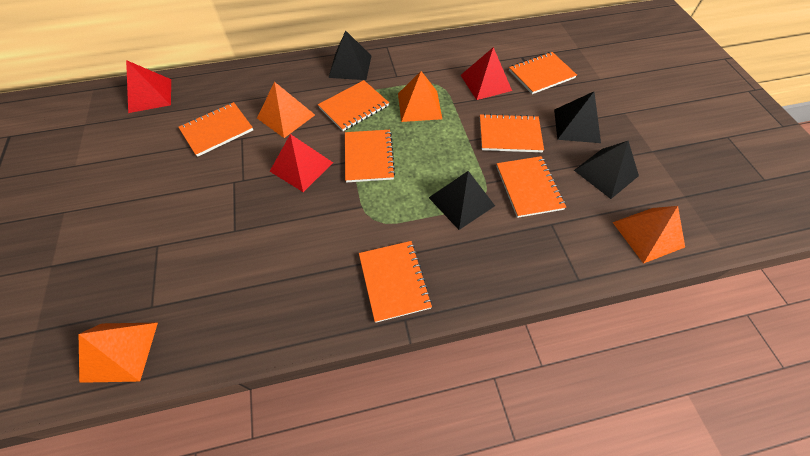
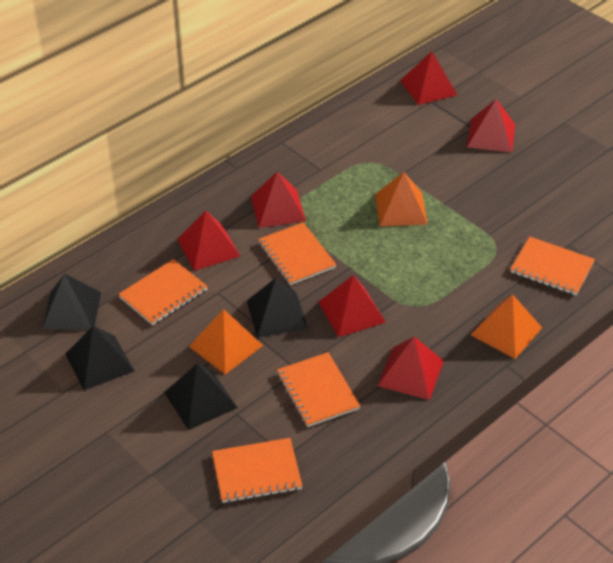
orange notebook: [178,102,253,157] [318,80,389,131] [345,130,396,183] [359,241,432,323] [480,114,544,152] [496,156,566,218] [509,52,577,94] = 7 -> [118,259,208,325] [212,438,302,503] [258,222,336,285] [277,352,360,427] [511,237,595,295] = 5
orange pyramid: [79,323,158,383] [257,82,315,138] [398,71,442,122] [612,206,685,264] = 4 -> [189,309,263,374] [375,172,428,226] [471,294,542,359] = 3
red pyramid: [126,60,171,113] [270,134,333,192] [461,47,512,100] = 3 -> [177,211,241,271] [251,171,306,228] [318,275,386,337] [378,336,444,400] [400,51,457,105] [467,99,515,153] = 6

